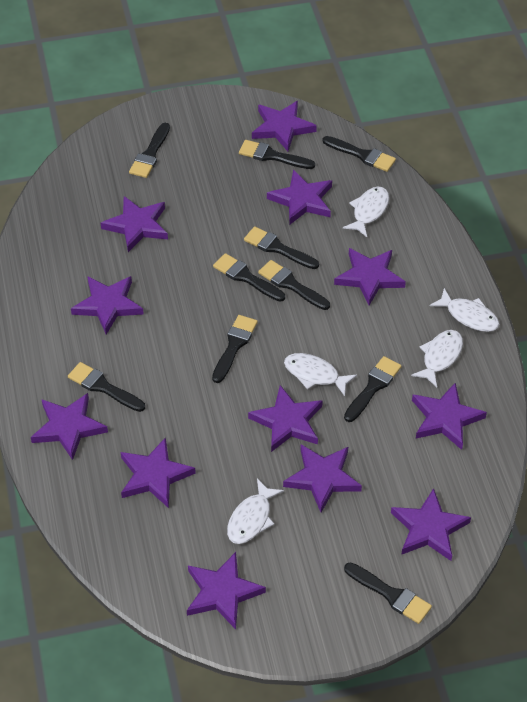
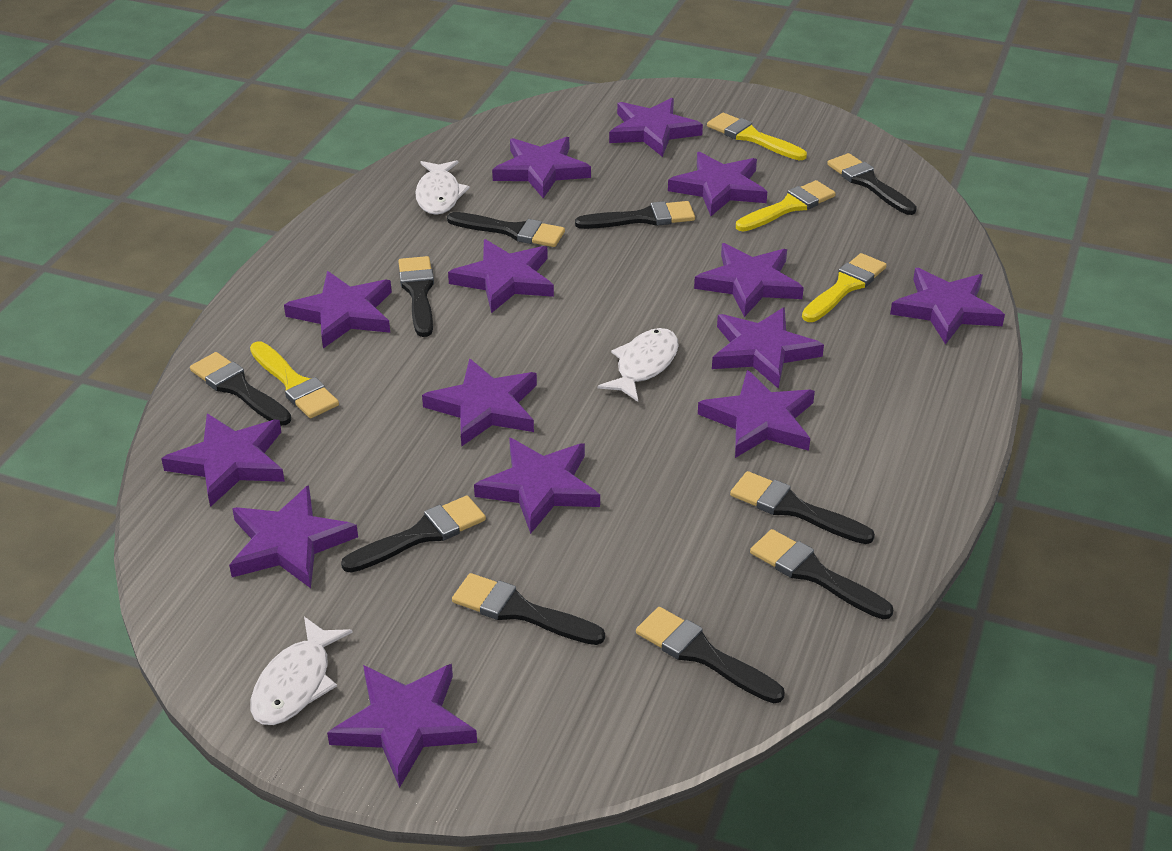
purple star: [31,393,108,460] [71,276,144,334] [101,196,168,252] [121,437,196,508] [187,552,266,629] [248,385,323,452] [252,101,317,151] [267,170,332,224] [283,444,362,512] [334,248,406,305] [391,488,471,561] [412,382,487,450] = 12 -> [161,414,285,507] [229,485,358,588] [284,271,392,348] [327,664,477,788] [422,359,537,447] [448,239,554,313] [474,438,600,534] [492,137,591,198] [609,98,703,157] [668,152,767,216] [694,243,804,317] [698,370,815,458] [712,307,824,389] [890,268,1005,345] = 14
white fish: [227,479,284,544] [284,353,357,396] [343,187,389,237] [411,330,463,387] [430,288,499,332] = 5 -> [250,617,353,725] [415,160,470,215] [597,328,679,402] = 3
yellow brush: none = 0 -> [250,341,339,418] [707,113,807,160] [736,180,836,231] [802,253,887,322] = 4

